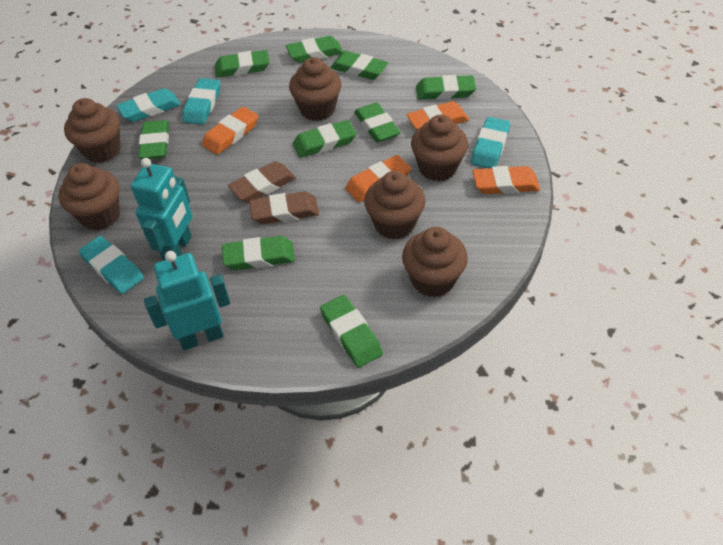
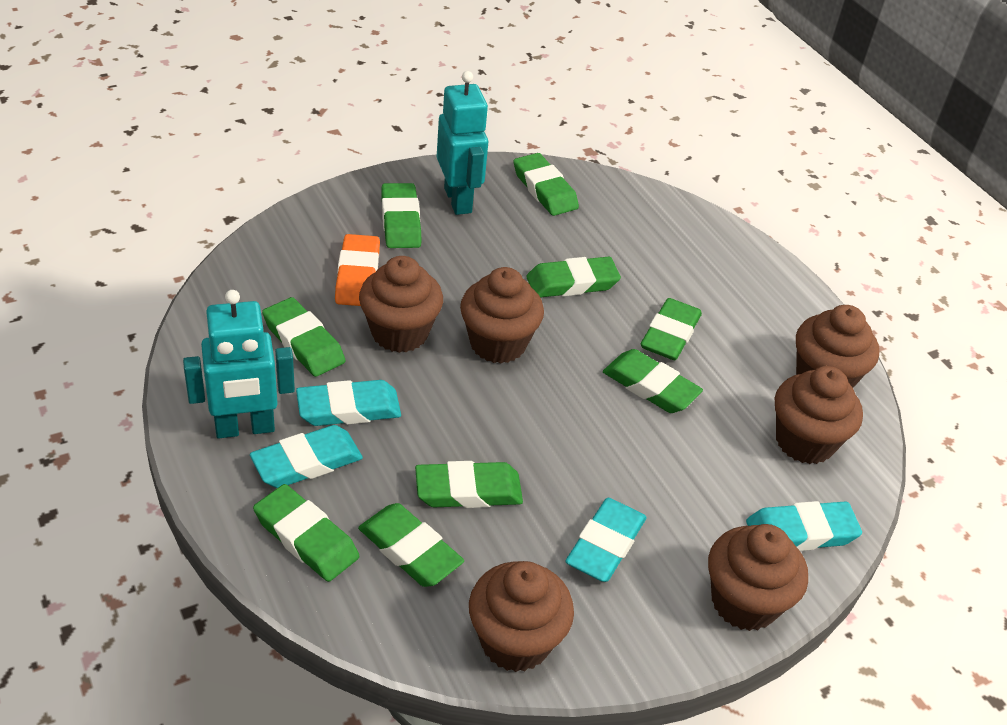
brown eraser: [228,161,296,203] [249,191,319,224] = 2 -> none = 0
orange eraser: [202,107,258,155] [345,155,411,202] [406,101,469,130] [473,166,540,194] = 4 -> [335,234,380,306] = 1

